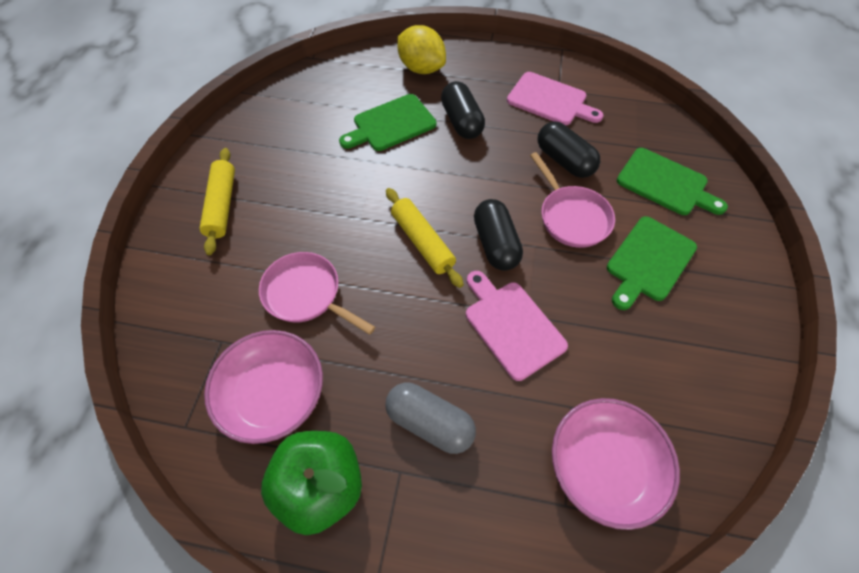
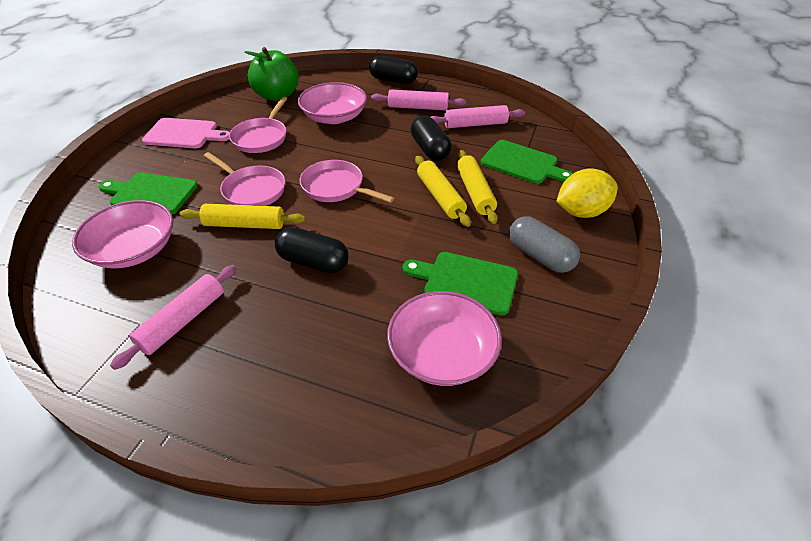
pink bowl: [204,330,323,444] [552,398,680,530] = 2 -> [72,200,173,268] [298,82,367,124] [387,291,502,386] = 3
pink cutting board: [466,271,568,381] [507,72,603,125] = 2 -> [142,118,230,148] = 1
pink pan: [259,252,375,335] [530,152,615,248] = 2 -> [204,152,285,206] [229,97,287,153] [299,160,394,203] = 3
pink rolling pin: none = 0 -> [110,265,237,370] [371,89,466,111] [431,105,525,128] = 3
yellow rolling pin: [200,148,235,255] [386,188,464,288] = 2 -> [180,204,305,229] [415,156,471,227] [457,150,497,224] = 3

